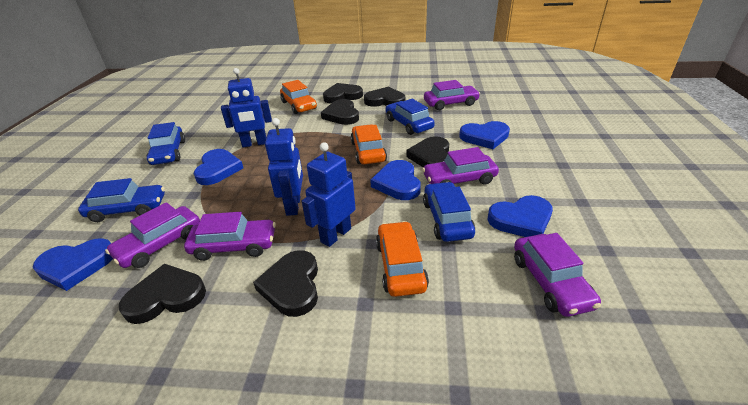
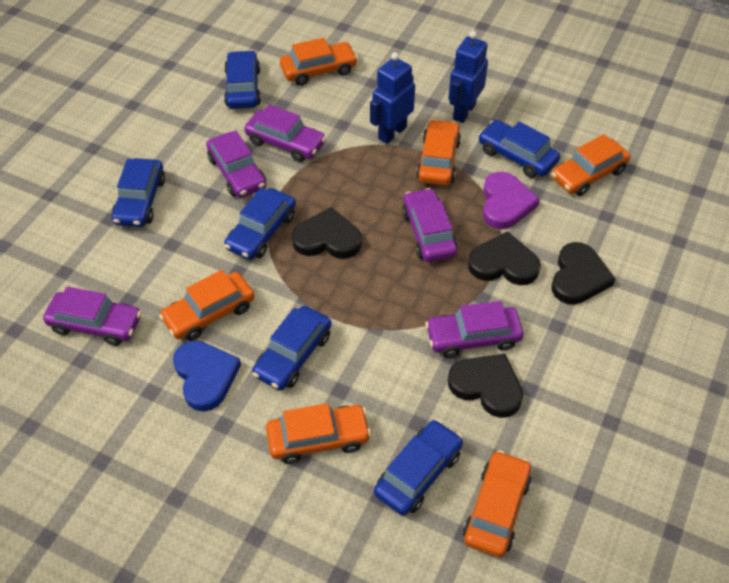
black heart: [119,264,206,324] [253,250,318,317] [321,99,359,125] [323,83,363,103] [364,87,405,107] [406,136,449,167] = 6 -> [292,207,362,259] [448,354,523,418] [468,231,541,285] [551,242,615,305] = 4
blue car: [78,178,165,222] [147,122,185,165] [386,99,435,135] [423,182,475,242] = 4 -> [112,158,165,227] [224,50,261,109] [224,188,296,260] [252,306,332,390] [374,420,463,516] [478,120,560,178] = 6
blue heart: [33,238,113,291] [194,149,243,185] [370,160,421,200] [459,121,510,149] [487,195,553,237] = 5 -> [173,341,241,411] = 1
blue robot: [221,68,272,147] [265,118,303,216] [302,142,356,247] = 3 -> [370,52,415,144] [448,31,488,123] = 2
orange car: [280,80,317,114] [351,124,387,164] [376,221,429,297] = 3 -> [159,270,255,341] [266,403,371,464] [280,38,358,86] [416,119,461,186] [463,450,531,557] [551,134,630,196] = 6
purple heart: none = 0 -> [483,172,540,229] = 1

